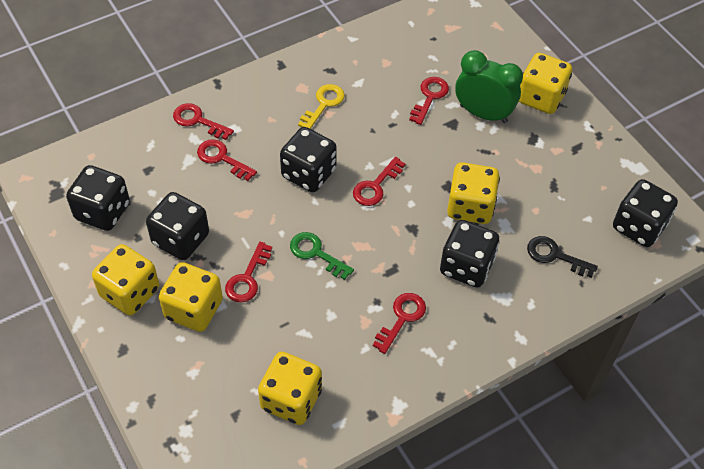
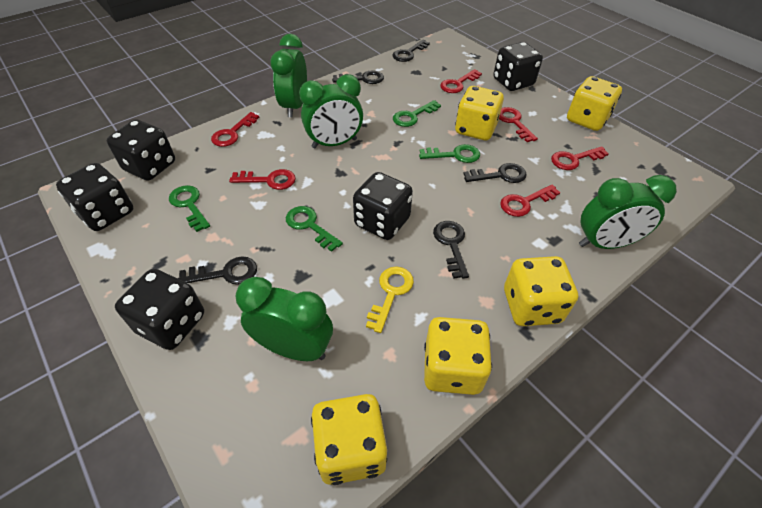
black key: [527,236,598,278] = 1 -> [177,256,257,285] [332,70,384,84] [393,40,430,62] [433,221,469,279] [463,163,527,183] = 5
green clock: [455,50,523,123] = 1 -> [236,277,333,361] [270,34,307,117] [299,74,363,148] [579,175,677,249] = 4
green key: [290,232,354,280] = 1 -> [169,185,210,232] [286,206,343,252] [393,100,441,127] [419,144,480,163] = 4

